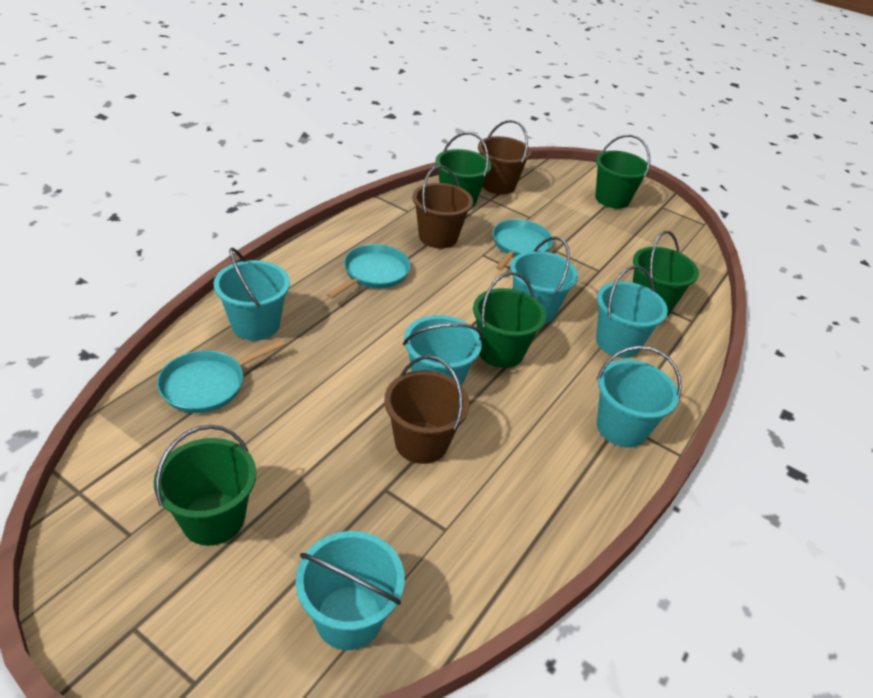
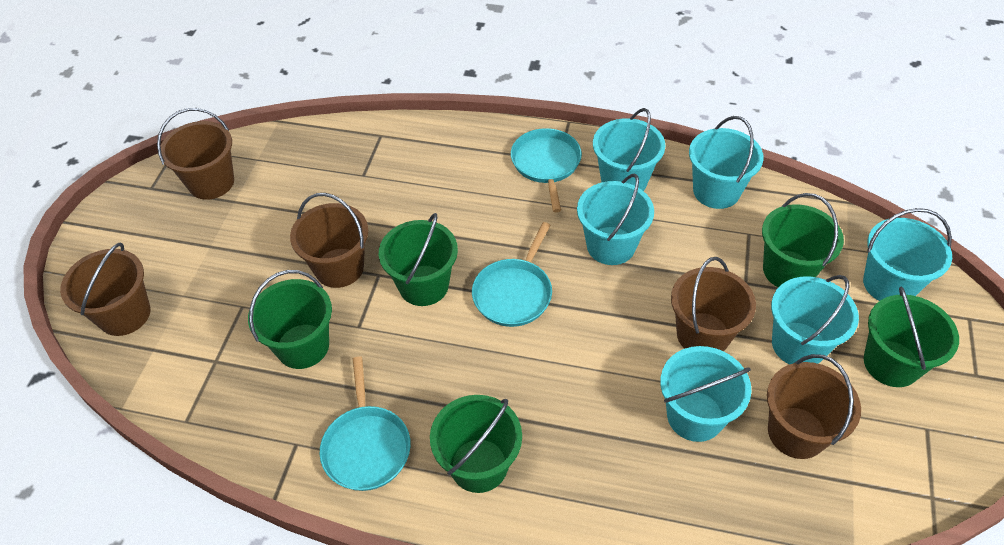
brown bucket: [384,355,470,464] [412,165,473,249] [478,120,532,194] = 3 -> [60,243,151,336] [157,108,234,200] [290,193,368,288] [671,257,756,351] [767,354,861,459] = 5

